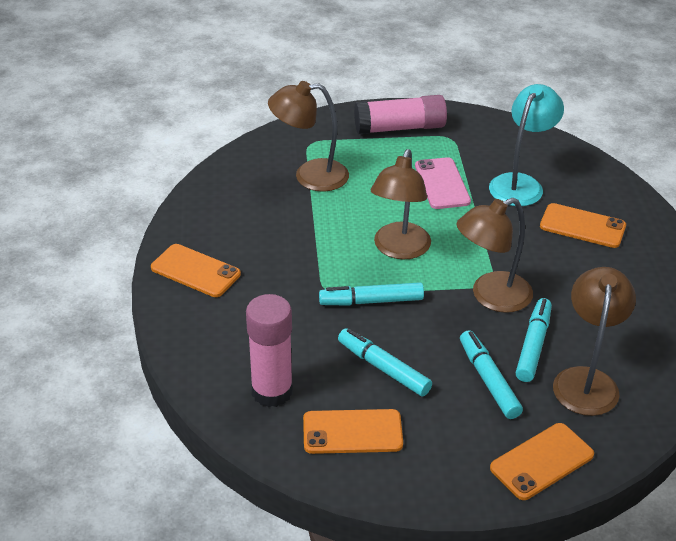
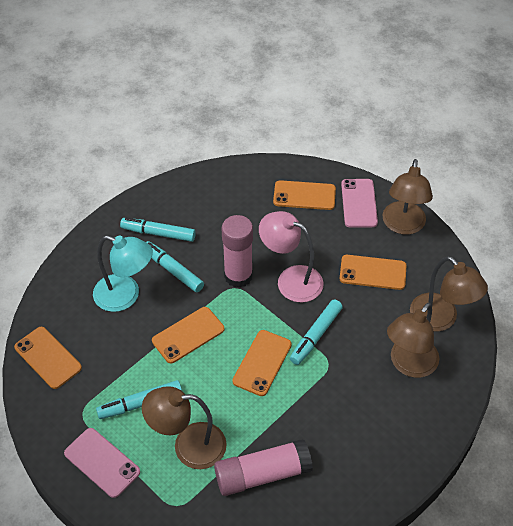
orange phone: [151,244,241,297] [303,409,403,454] [490,423,594,500] [540,203,626,248] = 4 -> [14,327,82,389] [152,307,224,363] [232,330,292,396] [273,180,336,210] [339,255,407,290] = 5
pink lamp: none = 0 -> [259,211,324,303] = 1
pink phone: [415,157,471,209] = 1 -> [64,428,140,498] [341,179,378,228] = 2

